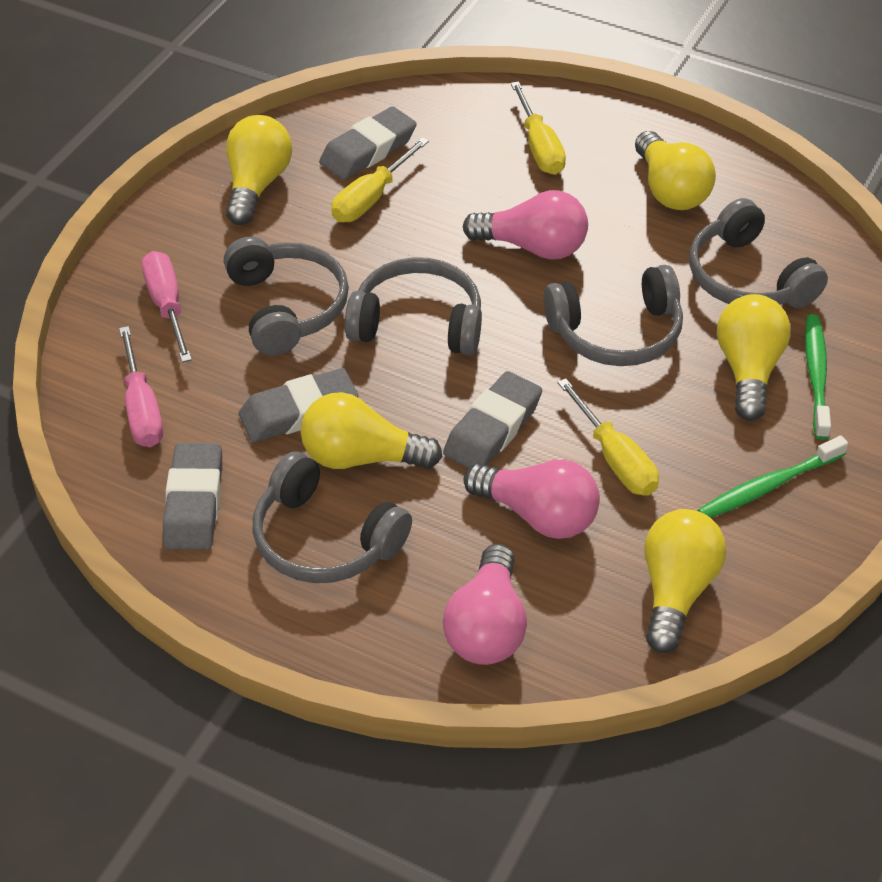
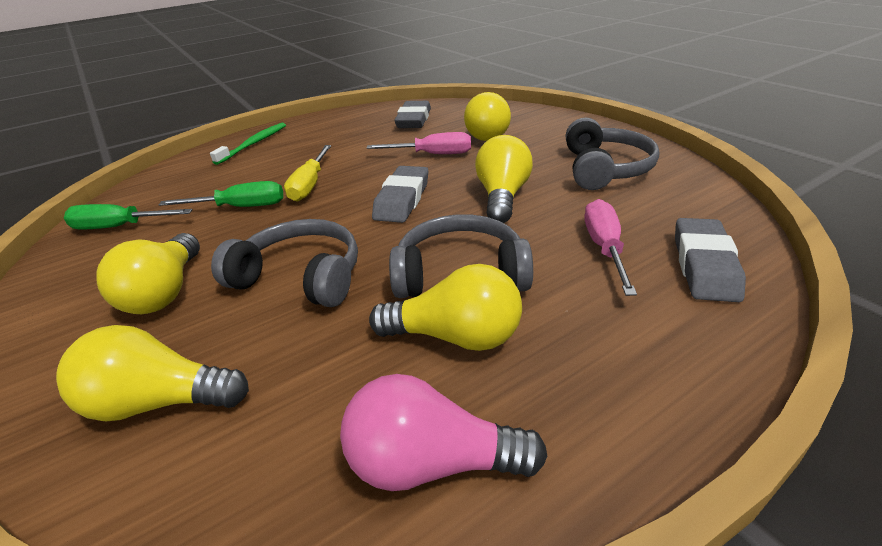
green screwdriver: none = 0 -> [64,204,193,229] [159,181,283,207] = 2
green toothbrush: [697,436,848,518] [805,314,831,440] = 2 -> [210,123,286,165] = 1
grey eraser: [163,443,222,550] [239,368,359,442] [319,106,417,180] [443,371,542,468] = 4 -> [372,166,428,223] [394,101,431,128] [675,218,746,302] = 3
grey headphones: [224,237,349,356] [252,451,412,583] [345,257,482,355] [544,265,683,366] [689,198,828,308] = 5 -> [211,219,358,307] [389,214,533,298] [566,118,659,190] = 3
pink light bulb: [443,544,527,665] [463,190,588,260] [463,459,600,539] = 3 -> [340,374,547,491] = 1
yellow screwdriver: [331,138,429,222] [511,81,566,175] [557,378,659,495] = 3 -> [284,145,331,201] = 1

